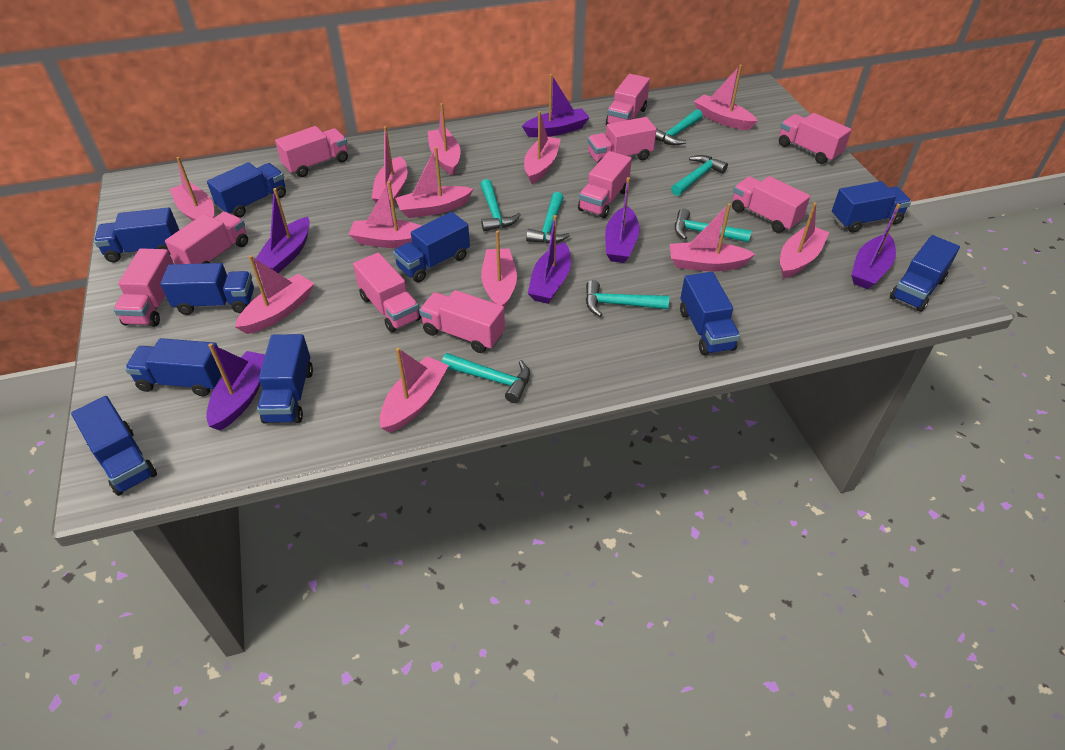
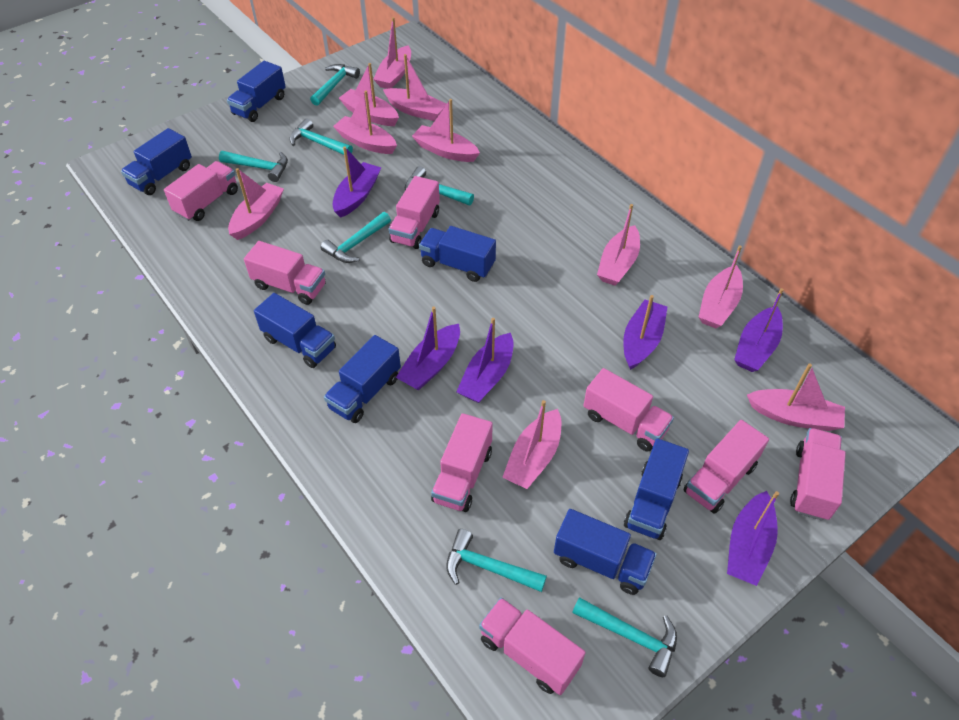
blue truck: [71,396,157,496] [94,208,179,262] [125,338,222,396] [160,263,254,315] [207,162,286,218] [257,334,313,424] [393,212,470,282] [680,272,740,355] [832,181,911,233] [890,235,960,312] = 10 -> [121,128,192,195] [227,61,286,122] [254,293,336,368] [324,335,401,423] [419,226,496,282] [554,509,657,595] [624,438,689,540] = 7
pink boat: [169,157,214,221] [235,255,315,334] [349,181,422,248] [371,126,407,207] [380,348,449,433] [395,147,473,218] [428,103,461,175] [481,231,517,309] [524,111,561,184] [670,203,755,271] [694,65,757,130] [780,202,829,279] = 12 -> [228,168,284,240] [333,91,397,154] [339,63,399,126] [373,17,411,89] [383,54,446,121] [412,99,480,162] [502,400,562,489] [597,204,640,286] [699,245,743,328] [747,363,845,431] = 10
pink truck: [113,248,174,327] [165,212,248,264] [275,126,348,177] [353,252,421,333] [419,290,505,353] [578,151,632,218] [588,117,657,164] [606,74,650,126] [732,176,810,233] [779,113,851,164] = 10 -> [164,161,238,221] [244,241,326,305] [389,176,440,249] [431,413,493,512] [479,597,585,695] [583,368,674,451] [683,420,769,514] [790,428,846,521] = 8

